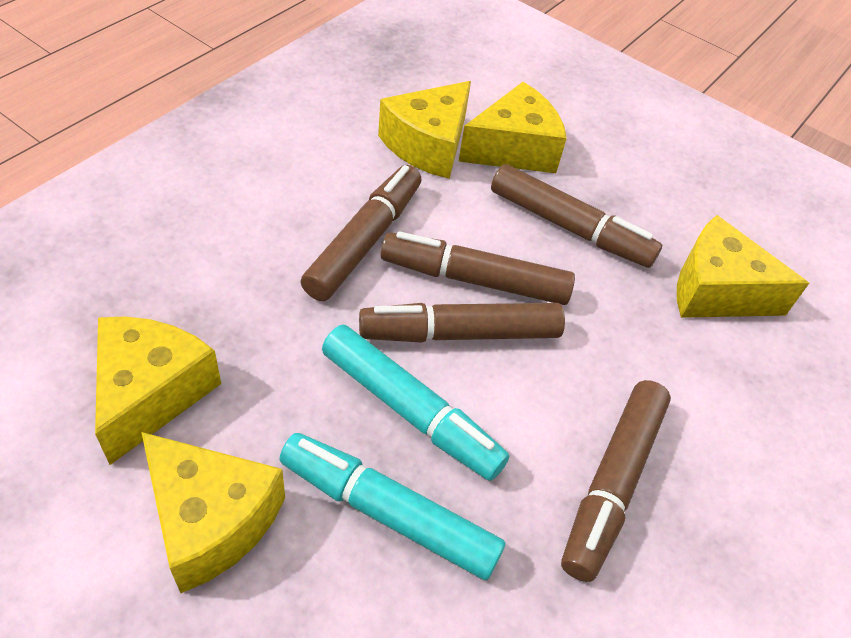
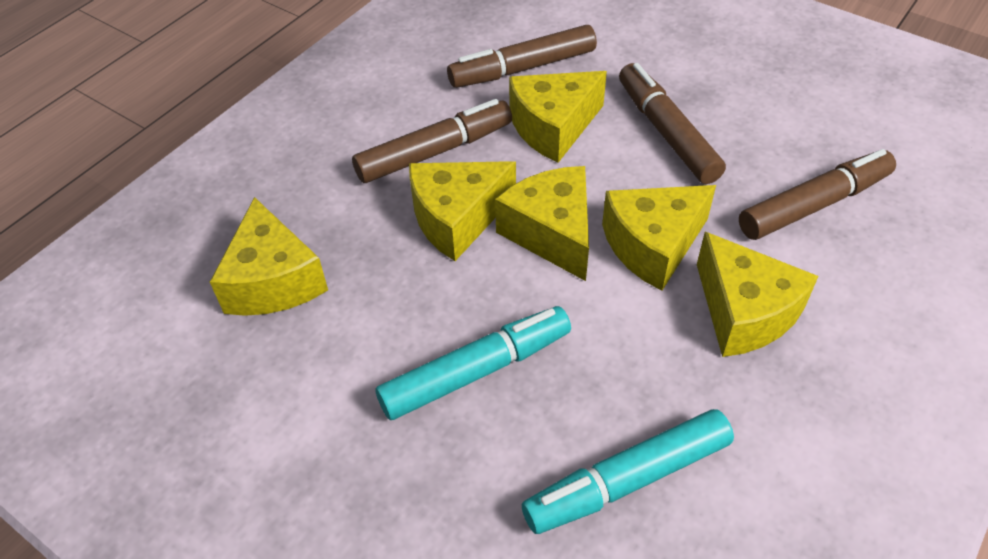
brown marker: [301,165,421,301] [359,303,565,343] [381,231,575,305] [491,164,662,268] [561,380,671,582] = 5 -> [352,99,512,183] [447,25,597,88] [619,63,726,184] [739,149,896,240] = 4
yellow cheese: [95,316,221,465] [141,432,285,593] [378,81,471,179] [458,82,567,173] [677,215,809,318] = 5 -> [210,197,328,316] [409,161,516,261] [495,166,589,281] [509,71,607,163] [602,185,716,291] [697,232,818,357] = 6

